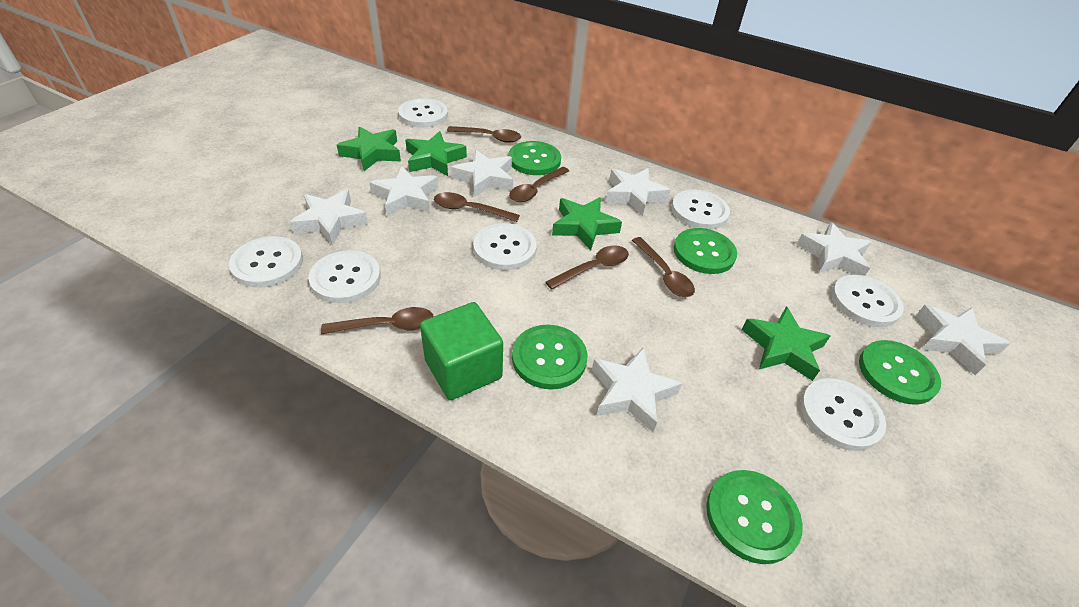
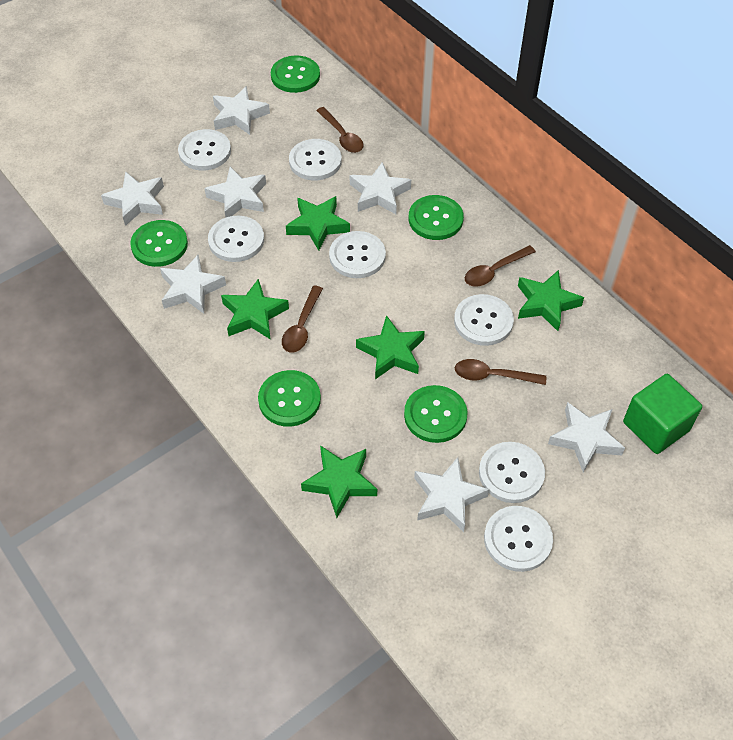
brown spoon: [321,307,434,335] [434,192,520,222] [447,126,521,143] [509,167,569,202] [545,245,629,290] [632,237,695,297] = 6 -> [282,286,323,353] [316,107,364,153] [455,359,546,385] [465,245,536,286] = 4
green star: [337,126,401,171] [405,131,467,176] [552,197,622,251] [741,306,830,381] = 4 -> [221,279,289,340] [286,196,350,251] [301,445,377,518] [356,315,425,379] [518,270,584,331] = 5

